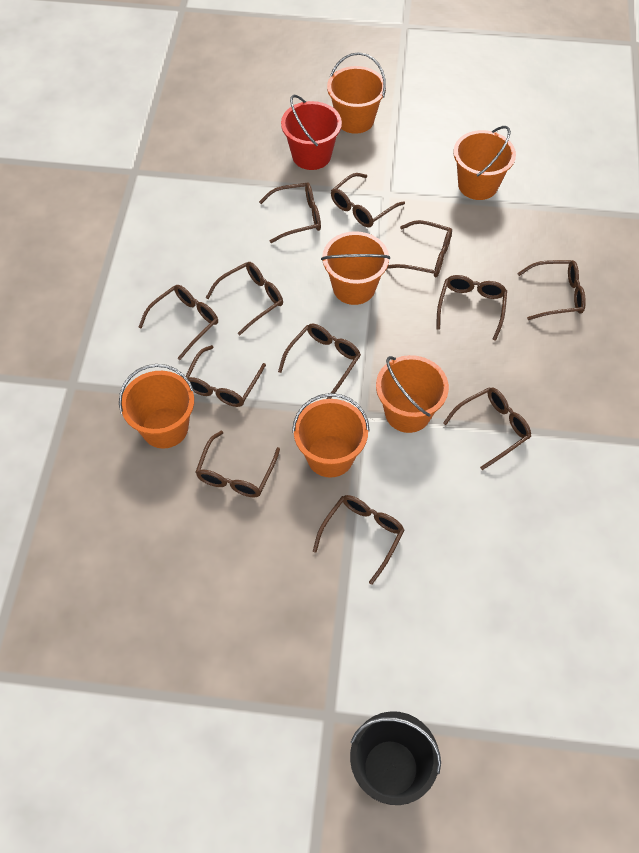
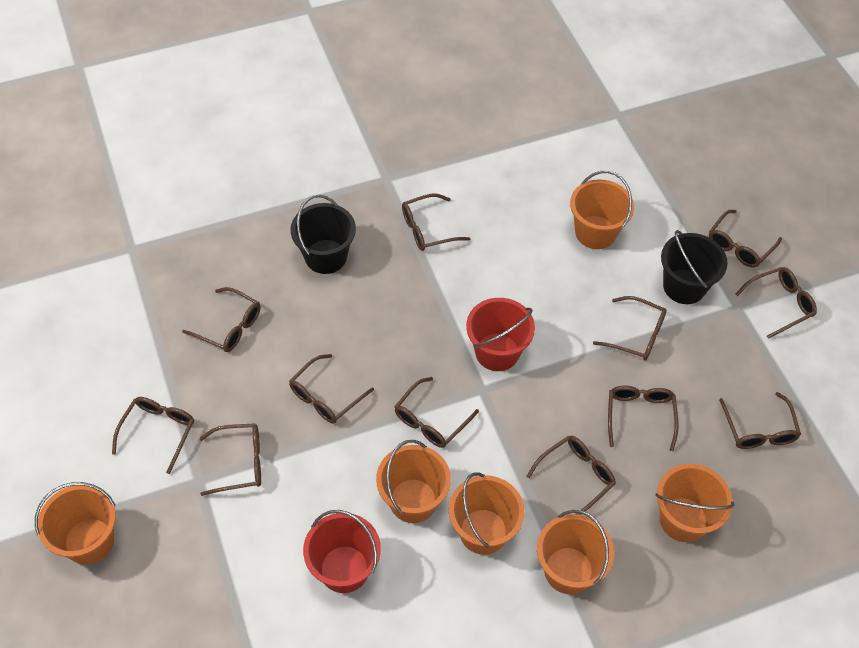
black bucket: [350,711,441,805] = 1 -> [291,195,356,274] [661,230,728,304] = 2
red bucket: [281,95,342,170] = 1 -> [303,510,381,593] [466,298,535,371] = 2

